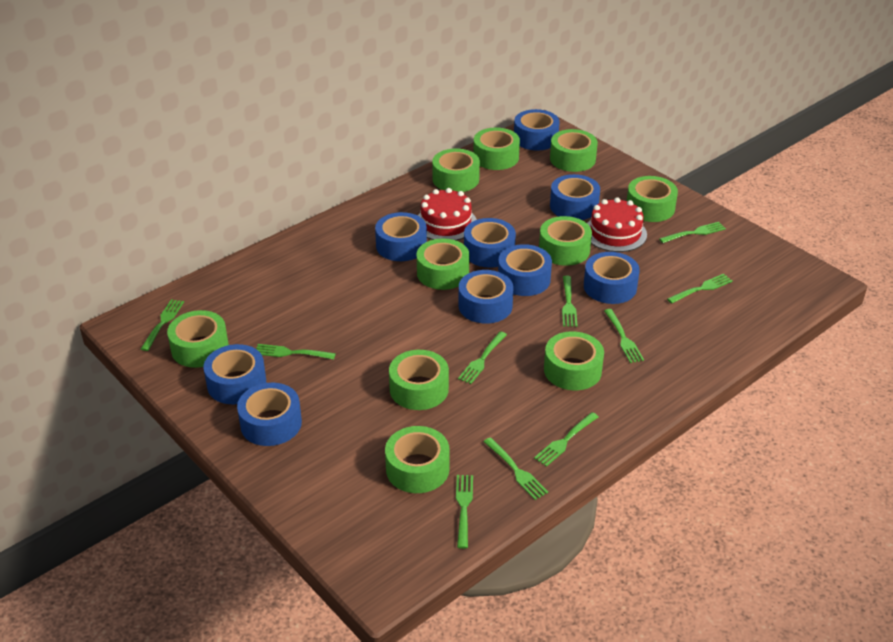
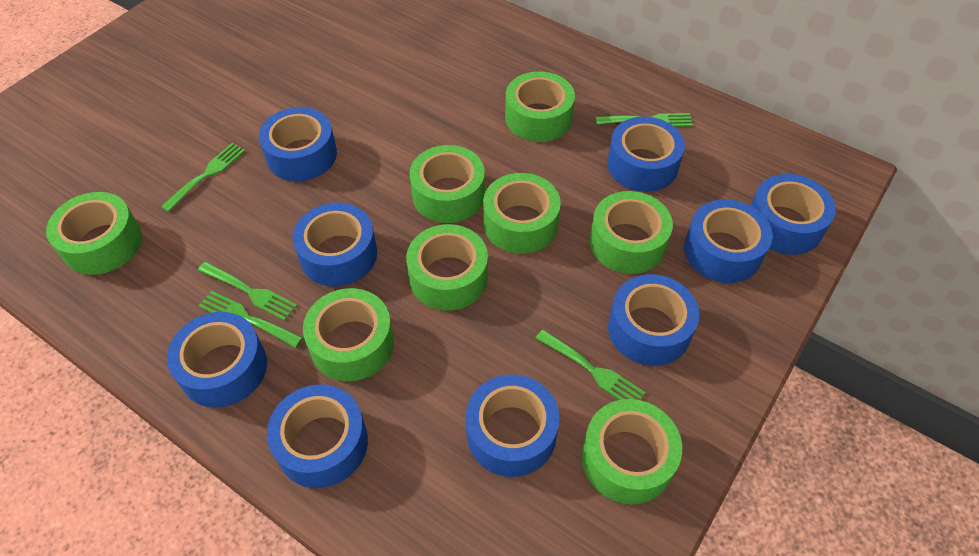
green fork: [141,299,184,351] [256,344,336,360] [456,475,473,549] [458,331,507,384] [483,437,548,500] [534,412,599,467] [562,276,577,327] [604,309,644,363] [659,222,726,243] [667,274,733,303] = 10 -> [161,143,245,212] [198,262,297,321] [199,291,303,348] [536,329,646,400] [596,113,693,127] = 5
green tape: [167,310,229,368] [385,426,450,493] [389,350,449,410] [417,238,469,290] [432,148,480,192] [473,128,520,170] [539,216,592,266] [544,331,604,390] [550,129,598,172] [627,176,678,222] = 10 -> [46,192,142,275] [303,288,394,381] [406,224,488,311] [410,145,485,223] [483,173,561,254] [505,71,575,142] [582,399,682,504] [590,191,673,274] = 8
red cake: [418,188,477,241] [587,197,647,252] = 2 -> none = 0

